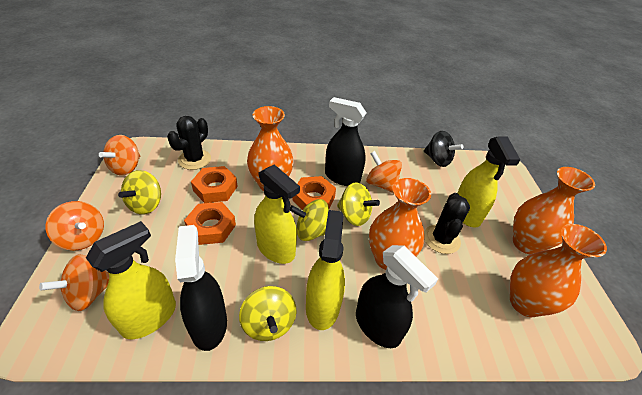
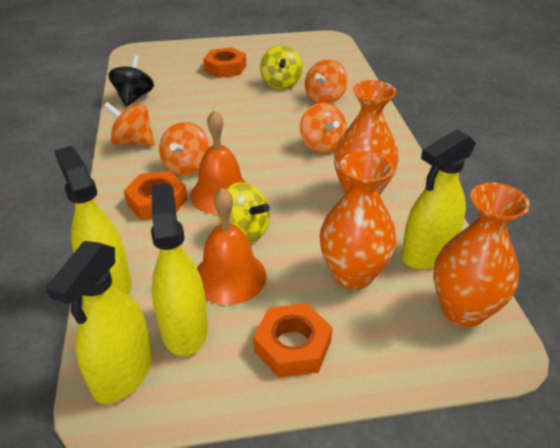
black cactus: [167,116,211,170] [424,193,470,254] = 2 -> none = 0
black spray bottle: [175,225,227,351] [325,97,366,186] [356,245,438,348] = 3 -> none = 0
orange bell: none = 0 -> [190,110,247,214] [197,188,267,305] = 2
orange vase: [247,106,294,191] [369,178,431,270] [510,224,607,317] [513,167,595,254] = 4 -> [320,151,396,290] [334,80,399,195] [433,182,530,327] = 3
yellow spinning top: [118,170,161,215] [239,286,296,341] [290,199,329,241] [337,183,380,226] = 4 -> [217,182,270,243] [260,45,303,89] = 2

